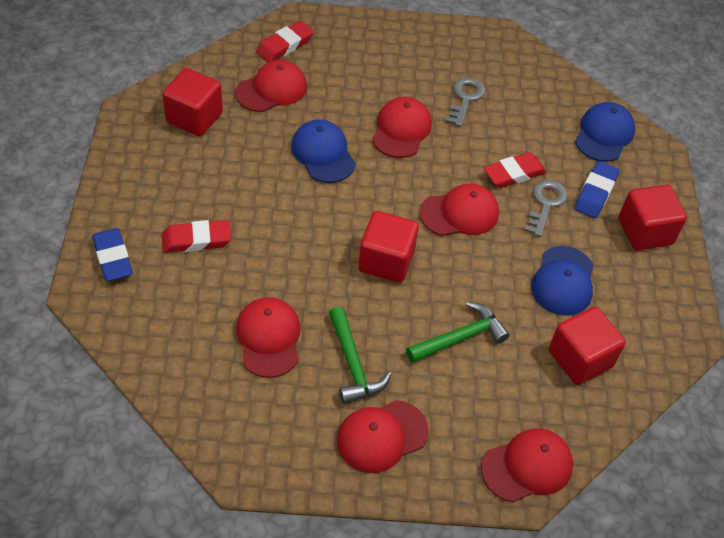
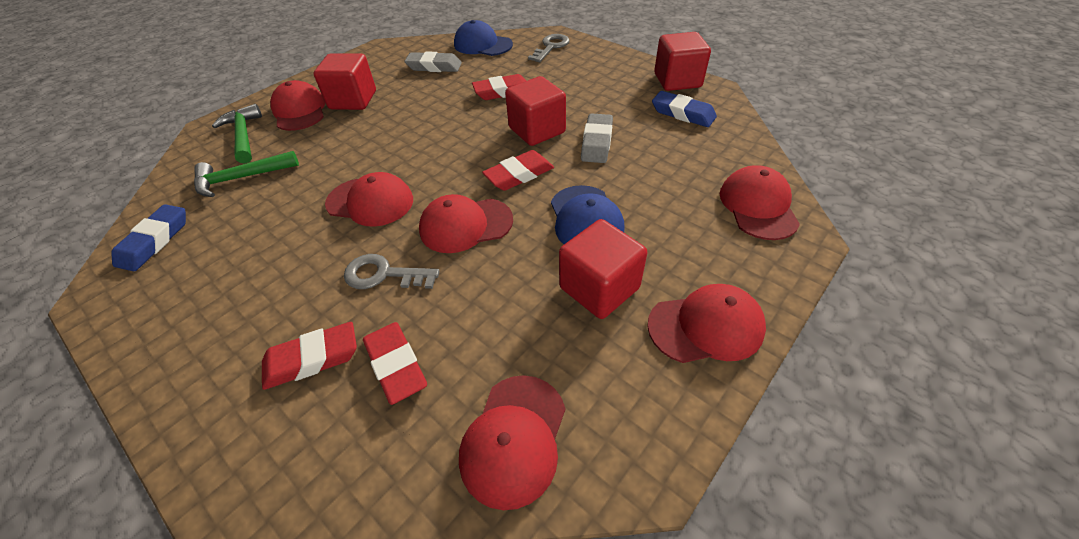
blue cap: [291,119,356,183] [531,246,594,316] [575,102,635,162] = 3 -> [454,20,513,56] [551,185,625,244] = 2
grey eraser: none = 0 -> [404,52,462,72] [581,113,613,163] = 2
red eraser: [162,220,231,253] [256,21,314,62] [484,152,547,188] = 3 -> [262,322,357,390] [363,322,427,405] [472,74,527,100] [482,150,554,191] = 4

